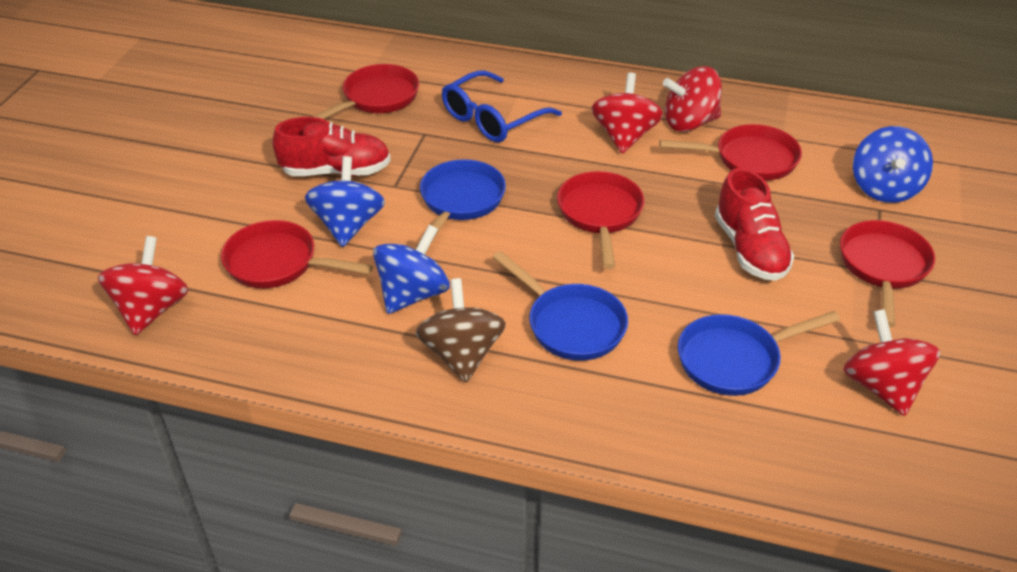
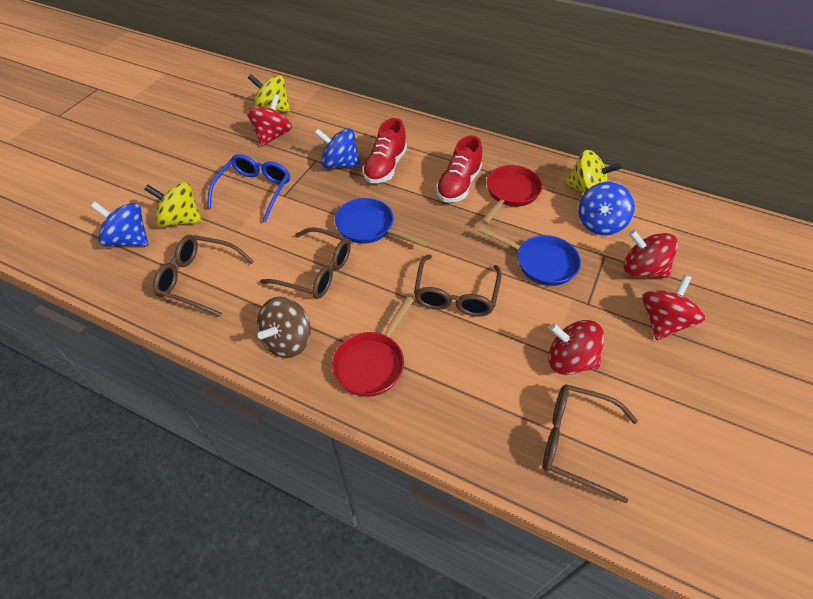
blue pan: [416,159,506,247] [492,251,628,361] [678,311,840,396] = 3 -> [335,198,428,246] [478,226,581,286] = 2
brown glasses: none = 0 -> [153,235,254,317] [260,227,351,299] [414,254,502,317] [543,384,638,503] = 4
red pan: [221,220,373,288] [312,64,419,119] [557,171,644,269] [659,124,802,181] [840,220,935,327] = 5 -> [332,296,414,397] [481,165,543,224] = 2
yellow spinning top: none = 0 -> [144,182,202,227] [248,74,290,112] [565,150,621,193] = 3

